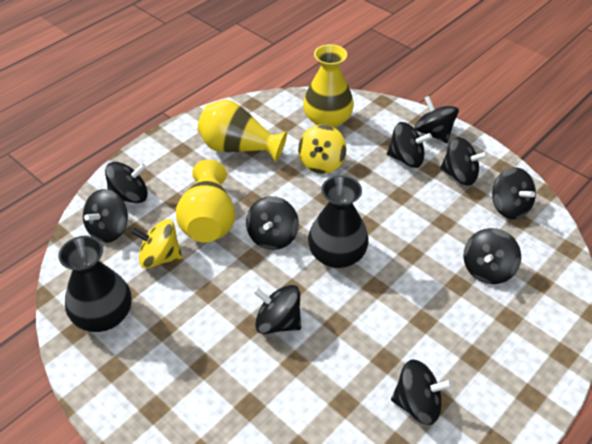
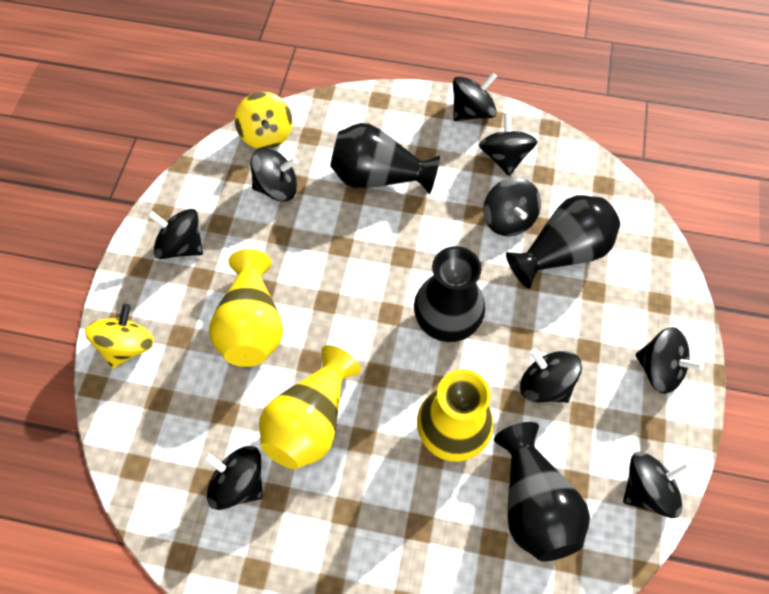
black spinning top: [83,189,128,243] [105,162,148,203] [246,196,299,250] [253,285,301,334] [387,122,432,168] [391,359,453,425] [415,96,459,143] [440,137,488,186] [463,228,521,284] [492,167,536,220] = 10 -> [147,209,203,259] [203,446,263,510] [251,147,298,202] [453,72,497,121] [479,113,538,176] [483,177,541,236] [520,348,582,403] [623,452,691,518] [635,327,704,394] = 9
black vase: [59,236,132,332] [308,176,369,268] = 2 -> [330,123,440,195] [414,246,485,342] [494,422,590,562] [506,195,620,289] = 4

